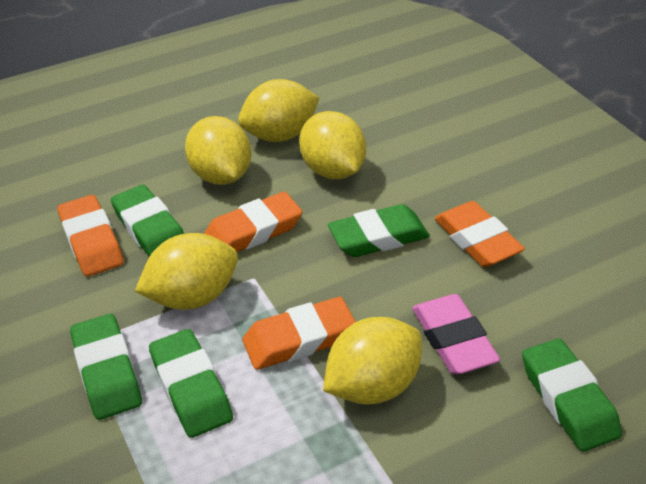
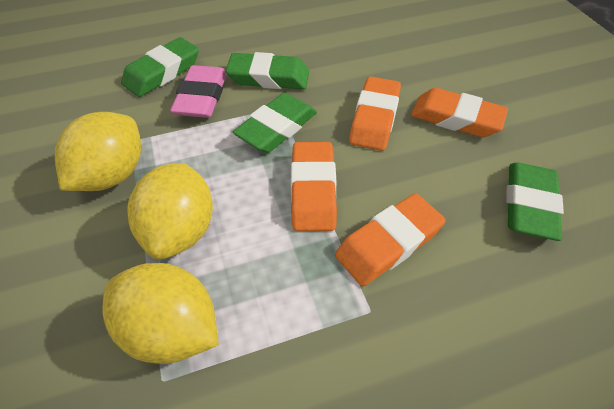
green eraser: [70,314,142,420] [111,185,184,257] [149,329,233,438] [328,204,430,257] [522,338,622,452] = 5 -> [121,37,199,97] [226,52,309,89] [233,93,317,153] [506,162,564,241] = 4
yellow lemon: [135,233,238,310] [185,116,251,185] [238,79,320,142] [299,111,366,179] [323,317,422,405] = 5 -> [55,112,141,191] [103,263,219,364] [127,163,213,260] = 3

